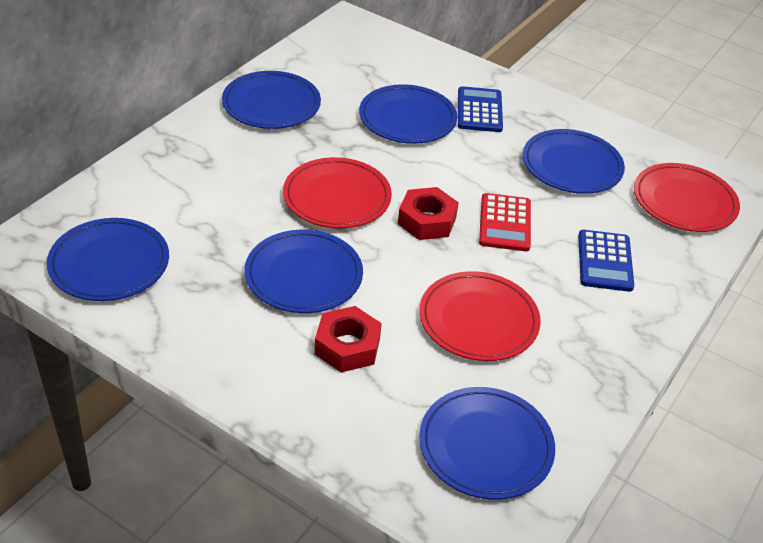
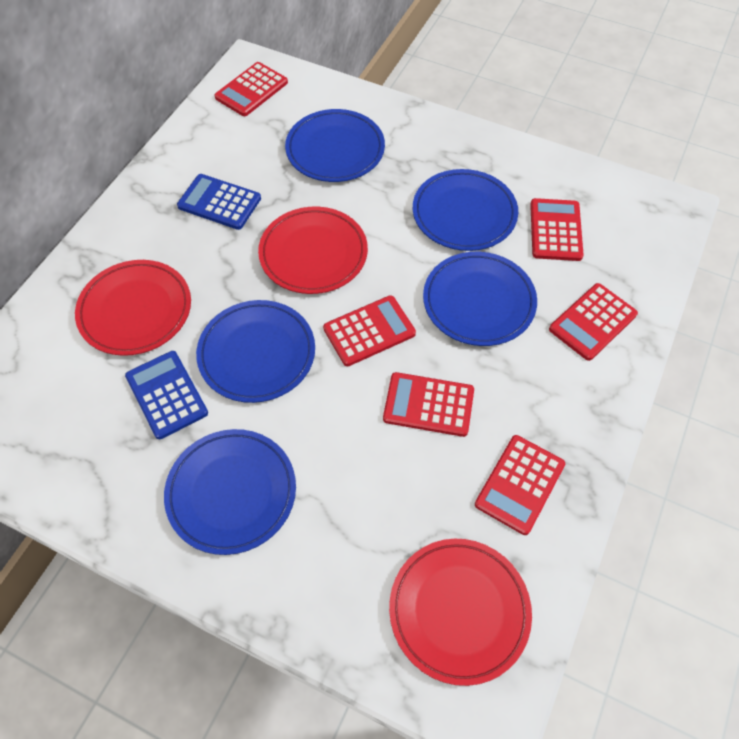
blue plate: [47,218,169,301] [222,71,321,129] [245,230,363,313] [359,84,457,144] [419,387,555,499] [523,129,625,194] = 6 -> [164,429,296,555] [196,300,315,403] [285,109,385,182] [413,169,518,251] [423,252,537,346] = 5
red calculator: [479,193,531,251] = 1 -> [215,62,288,116] [323,295,416,366] [383,372,474,437] [475,435,565,535] [530,198,584,261] [549,283,638,361] = 6
red nut: [315,306,382,372] [398,187,459,240] = 2 -> none = 0

